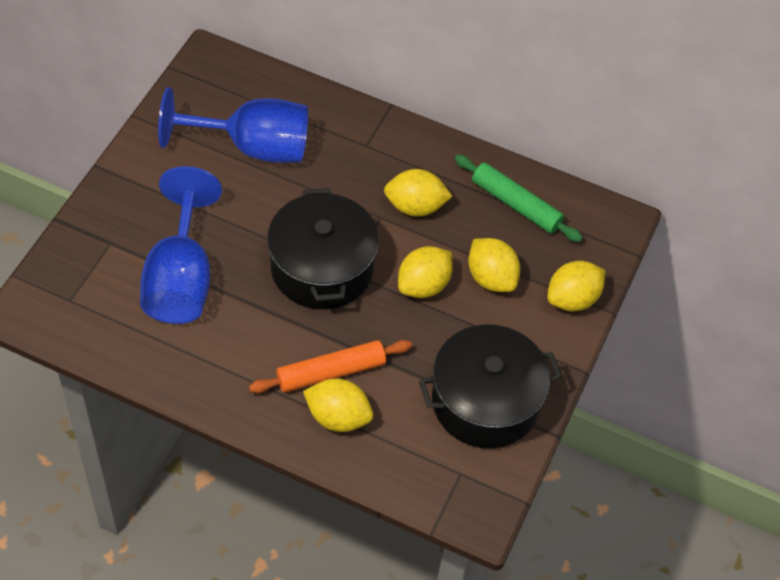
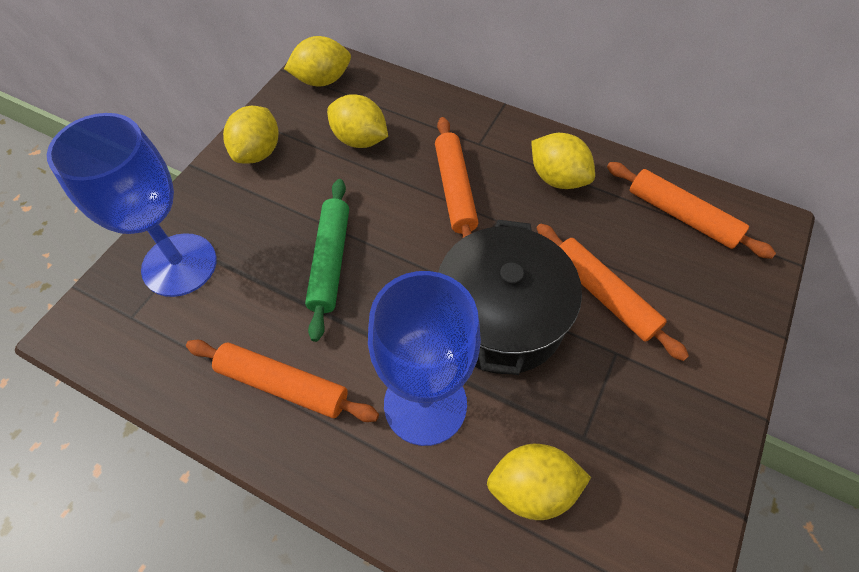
black pot: [267,188,379,309] [419,324,562,449] = 2 -> [438,220,582,375] = 1
orange rolling pin: [249,340,412,393] = 1 -> [186,340,379,422] [435,117,478,239] [537,224,689,361] [607,162,776,259] = 4

